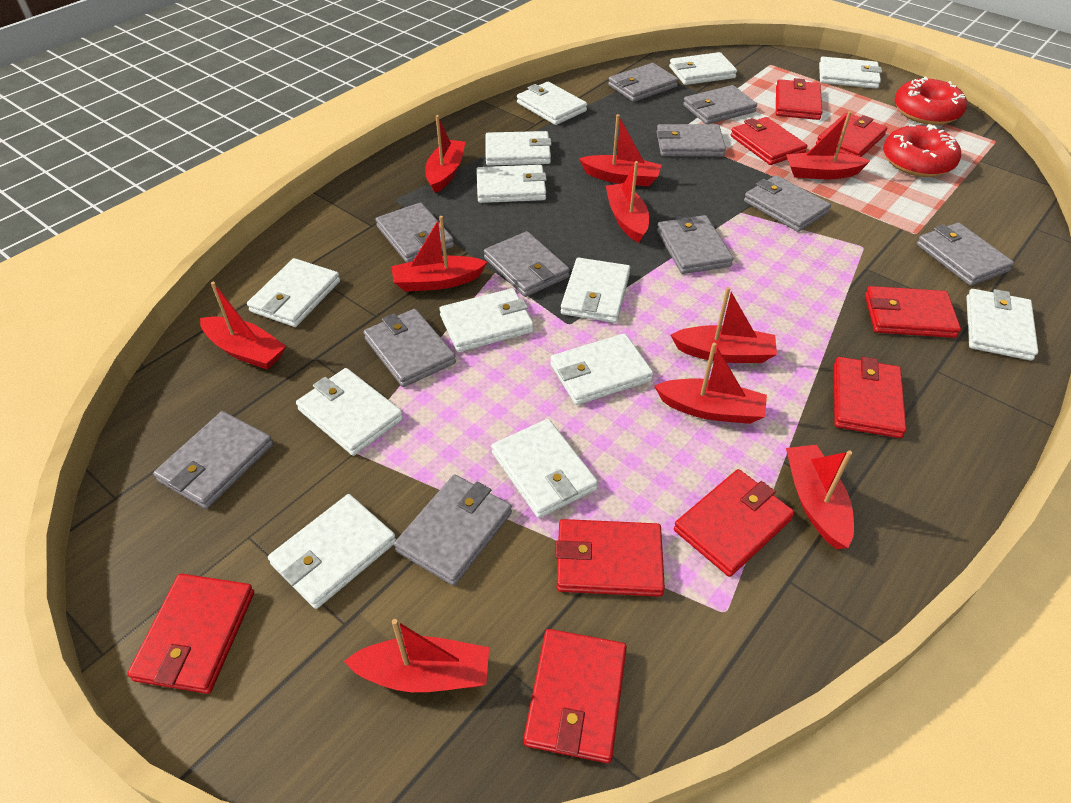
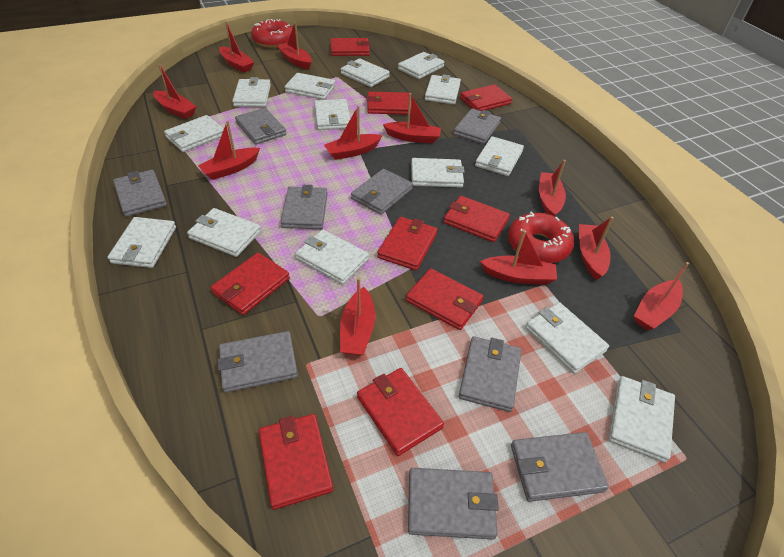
grey wallet: [153,411,273,509] [364,309,456,387] [375,202,454,263] [394,474,512,586] [484,231,570,297] [608,63,679,102] [657,124,726,157] [657,215,733,274] [683,85,757,124] [744,175,831,232] [917,222,1014,286] = 11 -> [113,170,167,217] [217,331,298,393] [235,108,286,145] [281,185,328,229] [351,169,413,215] [408,468,499,540] [453,108,501,144] [459,336,522,412] [511,432,609,502] = 9
red boat: [200,282,286,370] [344,619,489,692] [391,216,487,292] [425,115,465,193] [579,114,662,187] [606,161,649,243] [654,343,767,424] [671,287,777,363] [786,111,870,179] [786,445,854,549] = 10 -> [153,64,197,119] [198,121,260,180] [219,21,254,73] [277,22,312,69] [324,106,382,160] [340,278,375,356] [383,93,441,143] [480,230,557,285] [539,160,566,216] [579,217,614,280] [634,262,689,330] = 11
white wallet: [247,258,340,327] [268,494,396,609] [296,368,403,456] [439,288,534,352] [476,165,547,203] [485,131,552,166] [491,419,598,518] [517,82,587,125] [550,333,653,405] [561,258,630,323] [669,52,737,85] [819,57,882,89] [966,289,1038,361] = 13 -> [108,217,176,268] [164,115,224,152] [187,208,261,257] [232,77,271,107] [285,73,335,100] [295,229,369,285] [314,99,350,130] [341,58,390,87] [398,52,445,79] [411,158,464,188] [425,74,461,104] [475,136,524,176] [525,302,609,374] [608,376,675,463] = 14

